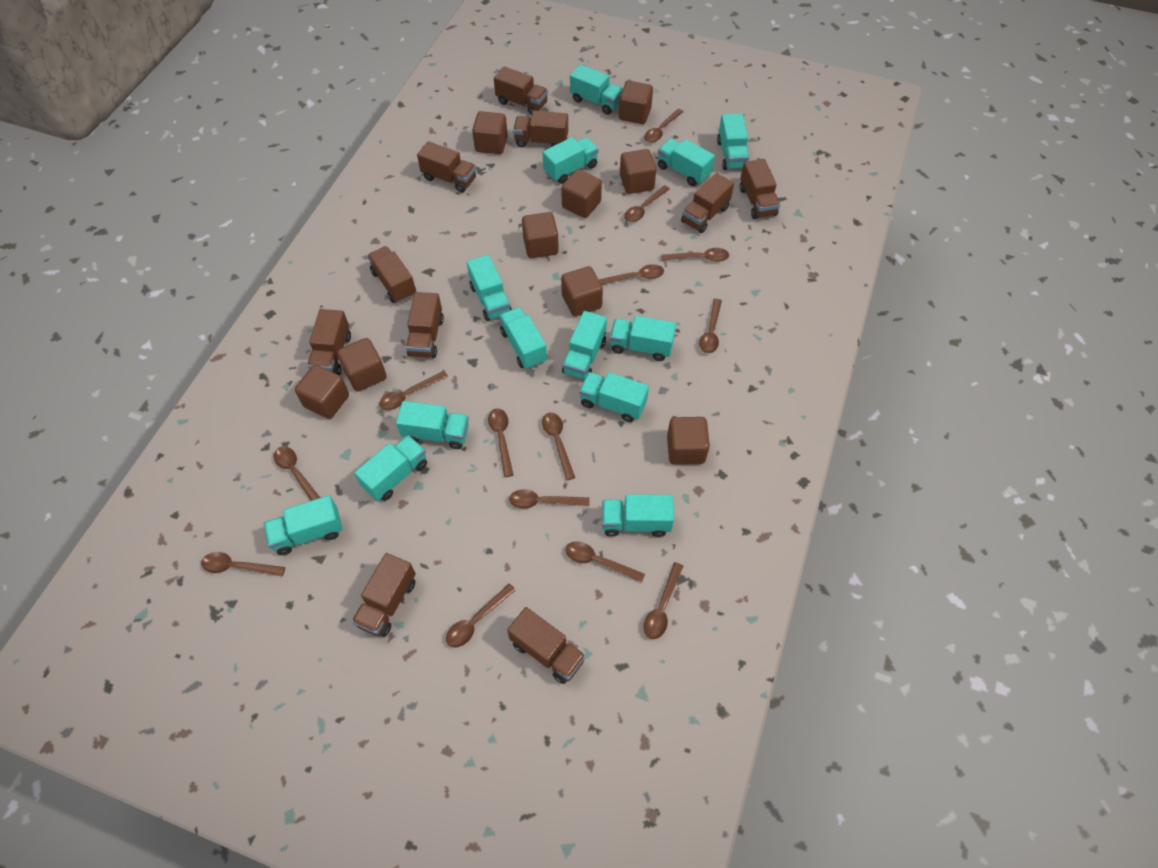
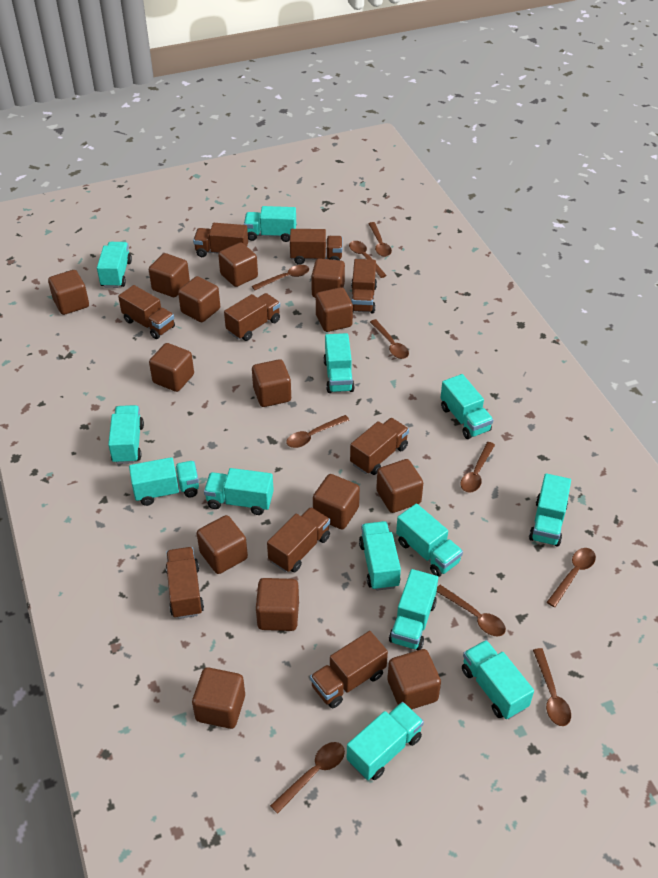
brown cube: [295,365,349,419] [337,338,387,392] [472,111,508,154] [522,212,559,258] [561,169,602,218] [561,266,603,316] [619,81,653,124] [620,149,656,194] [667,417,710,465] = 9 -> [48,270,89,315] [149,253,190,297] [149,343,194,392] [178,276,220,322] [192,667,245,729] [197,515,248,574] [218,242,258,287] [252,359,291,407] [256,578,299,631] [311,258,345,298] [313,474,360,529] [316,287,353,332] [376,459,423,513] [387,649,441,710] = 14
brown spoon: [201,552,285,577] [274,446,320,501] [379,371,448,410] [446,583,516,648] [488,409,513,477] [509,489,590,509] [542,412,575,480] [565,541,645,583] [598,264,664,285] [624,185,670,222] [643,562,683,639] [644,109,683,143] [661,248,729,262] [699,299,722,353] = 14 -> [252,265,309,290] [270,742,345,814] [286,415,349,448] [349,241,387,278] [368,222,392,257] [370,319,409,359] [437,585,506,636] [461,442,495,493] [533,648,571,726] [547,548,596,607] = 10
brown truck: [307,309,351,375] [352,553,416,637] [367,246,416,303] [406,292,444,358] [417,141,476,193] [494,66,548,115] [507,607,586,684] [513,110,568,147] [681,173,734,233] [740,159,780,219] = 10 -> [118,285,175,339] [166,547,204,619] [193,223,248,257] [224,293,280,341] [267,507,330,572] [290,229,343,265] [310,631,388,708] [350,418,409,475] [351,259,377,313] = 9

